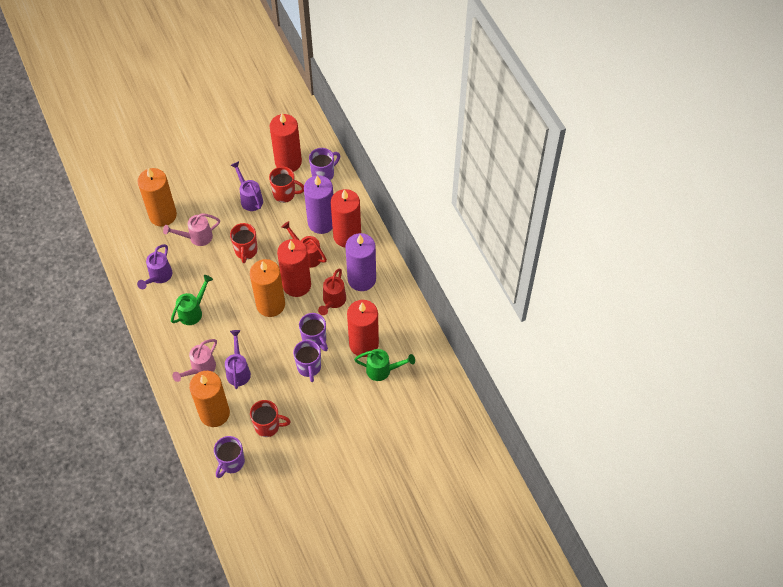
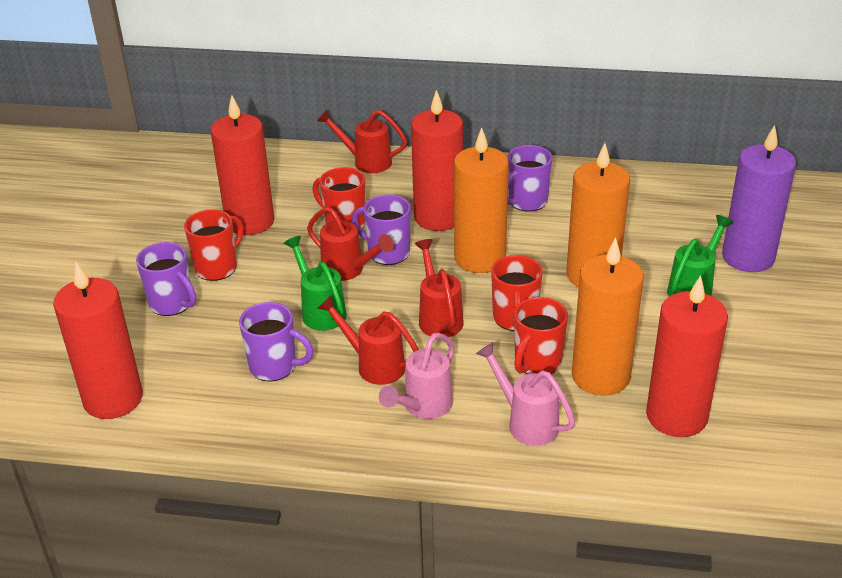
purple candle: [304,175,333,234] [345,233,376,291] = 2 -> [722,125,796,272] = 1
purple watering can: [137,244,172,289] [225,330,251,389] [231,161,263,211] = 3 -> none = 0
red mug: [230,223,258,263] [250,400,291,437] [269,167,304,203] = 3 -> [184,209,244,281] [313,167,366,229] [491,255,543,331] [514,297,568,374] = 4
red watering can: [281,221,327,268] [318,268,346,315] = 2 -> [307,207,394,281] [317,109,407,173] [317,295,419,385] [415,239,464,337] = 4

